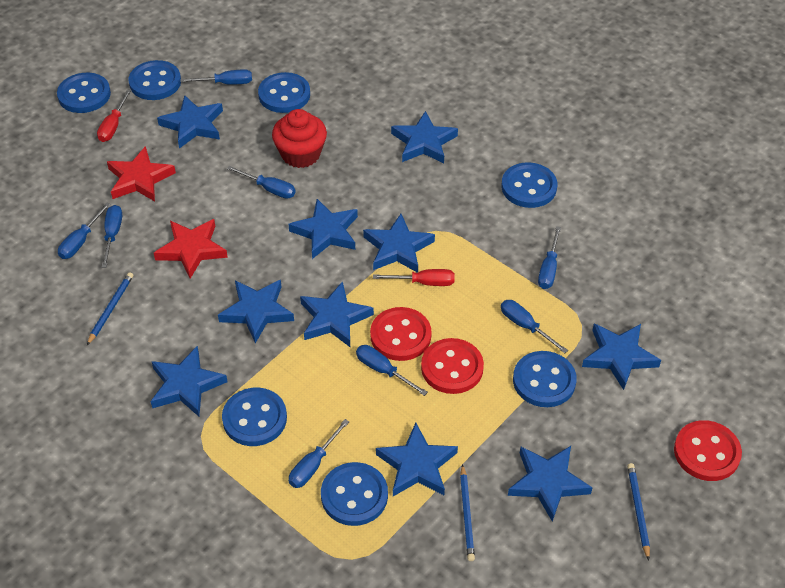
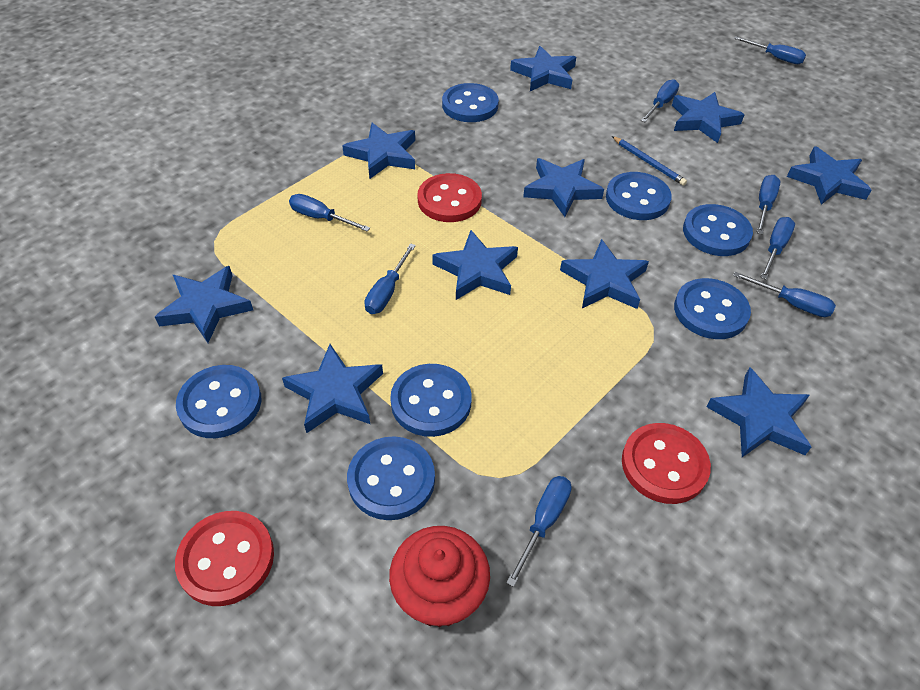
blue pencil: [87,272,133,345] [460,464,475,561] [627,463,650,561] = 3 -> [612,136,687,186] = 1
red screwdriver: [97,89,132,142] [373,269,455,286] = 2 -> none = 0
red star: [107,146,176,202] [154,219,228,279] = 2 -> none = 0

